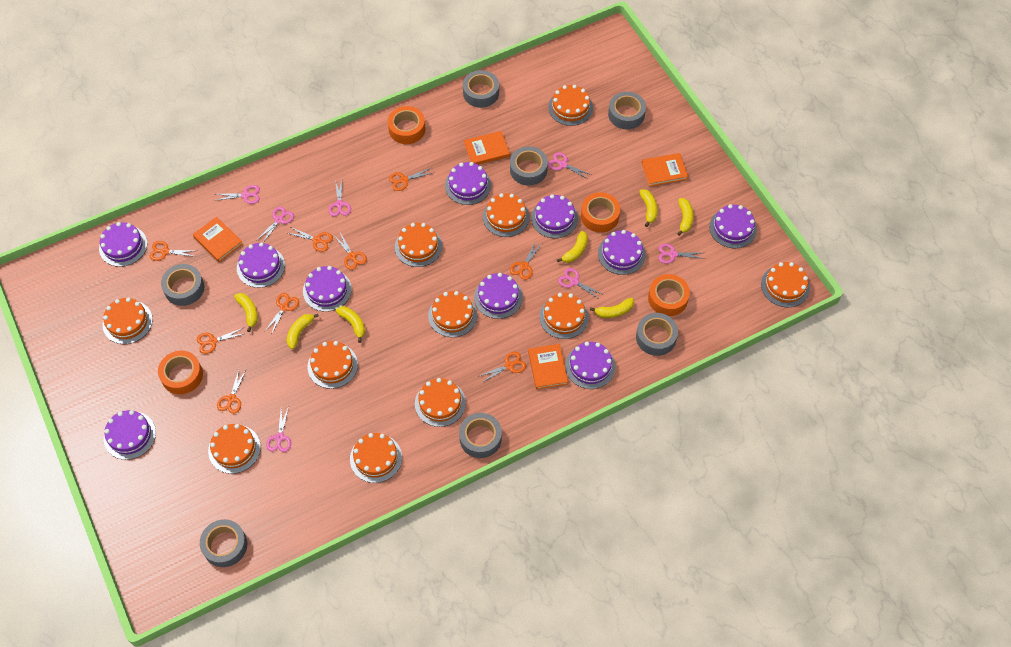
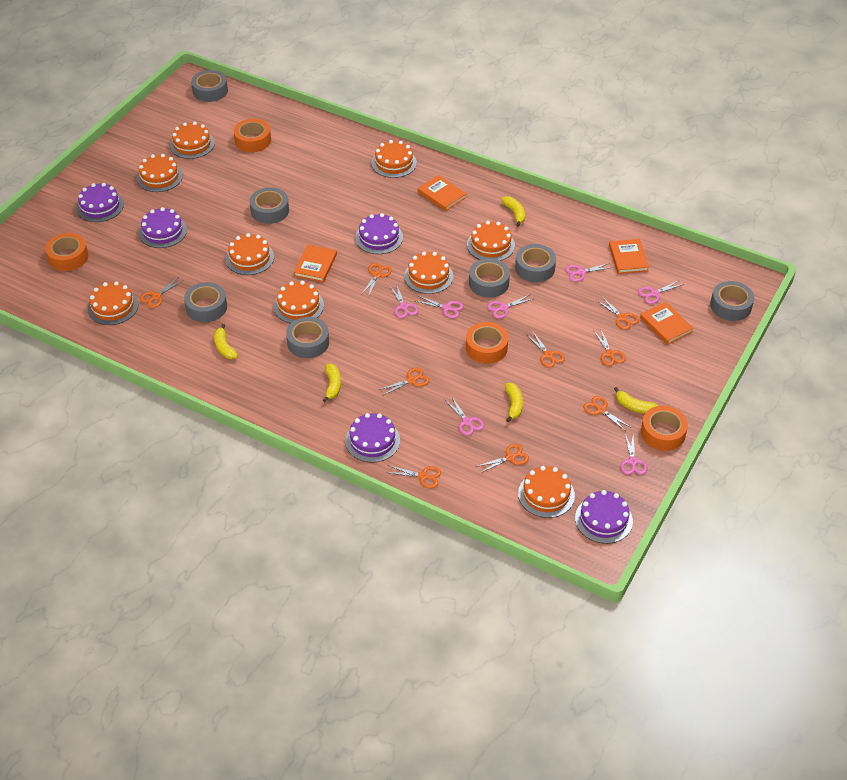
orange cake: [103,298,153,344] [208,424,261,474] [308,341,358,389] [350,433,402,483] [395,223,442,267] [415,378,466,427] [428,291,477,337] [483,193,530,237] [539,293,589,339] [548,85,593,126] [761,262,810,307] = 11 -> [88,281,138,325] [137,154,183,192] [170,122,215,159] [226,233,274,275] [274,281,324,324] [371,140,417,178] [404,252,453,294] [467,221,515,261] [518,466,575,518] = 9
purple cake: [99,222,147,267] [104,410,156,460] [237,242,285,288] [303,266,352,312] [445,162,491,205] [474,273,523,319] [531,194,578,238] [565,342,616,389] [598,230,646,275] [709,204,757,248] = 10 -> [76,183,124,222] [139,207,187,248] [345,413,400,463] [355,213,403,254] [575,490,633,544] = 5
yellow banana: [234,293,258,332] [287,314,319,349] [336,306,365,343] [557,231,588,263] [590,298,634,318] [639,189,658,227] [677,198,693,236] = 7 -> [214,324,238,359] [323,364,341,402] [501,196,525,227] [505,383,523,422] [614,387,659,414] = 5

